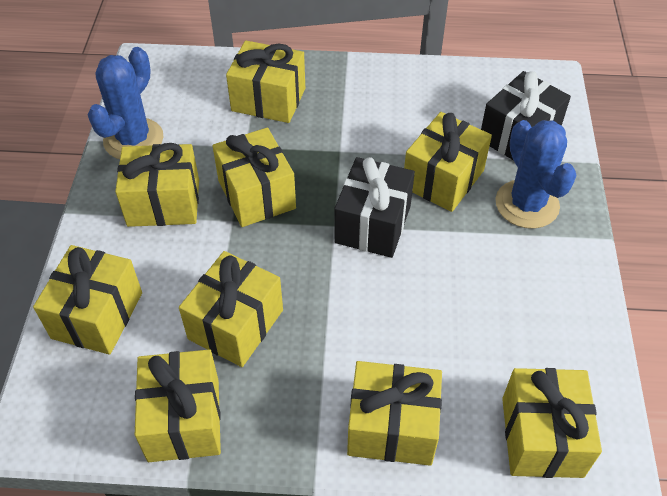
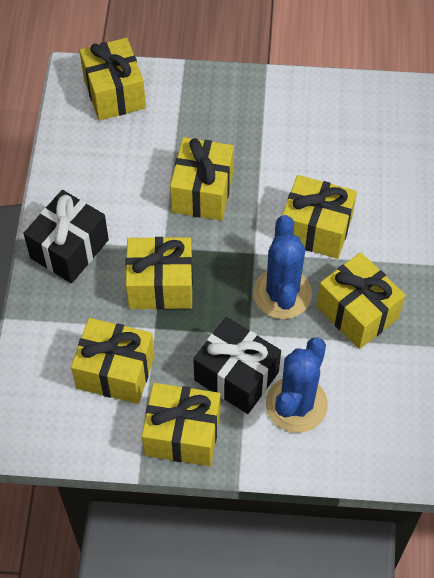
yellow gift: [33,245,142,355] [115,143,199,227] [135,350,221,462] [179,251,283,367] [213,128,296,227] [226,40,305,123] [347,361,442,466] [404,112,492,212] [502,368,602,478] = 9 -> [71,318,155,404] [79,38,146,121] [125,237,193,310] [142,383,221,466] [170,137,234,221] [282,175,357,259] [317,252,405,349] = 7

